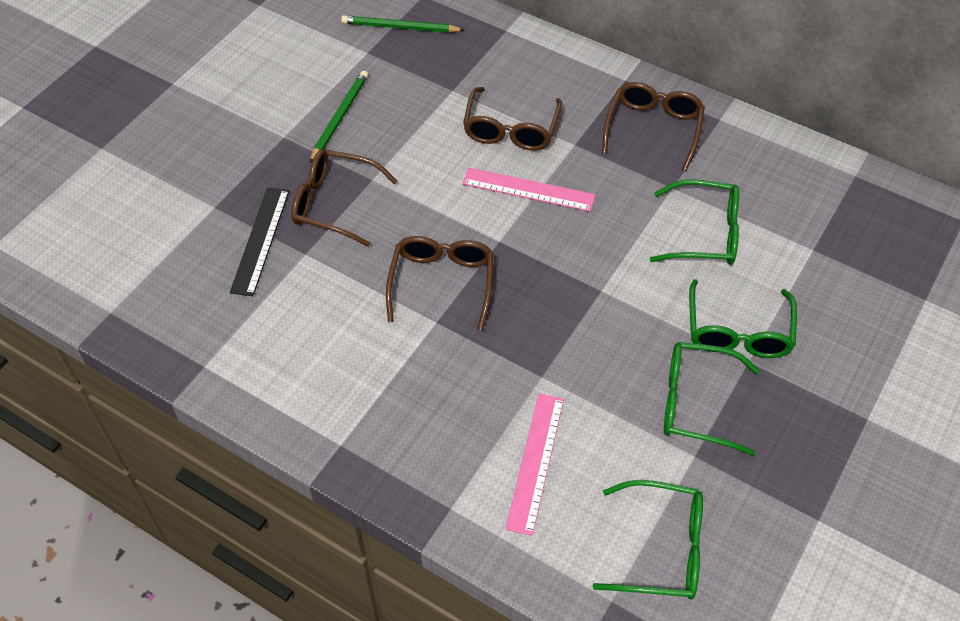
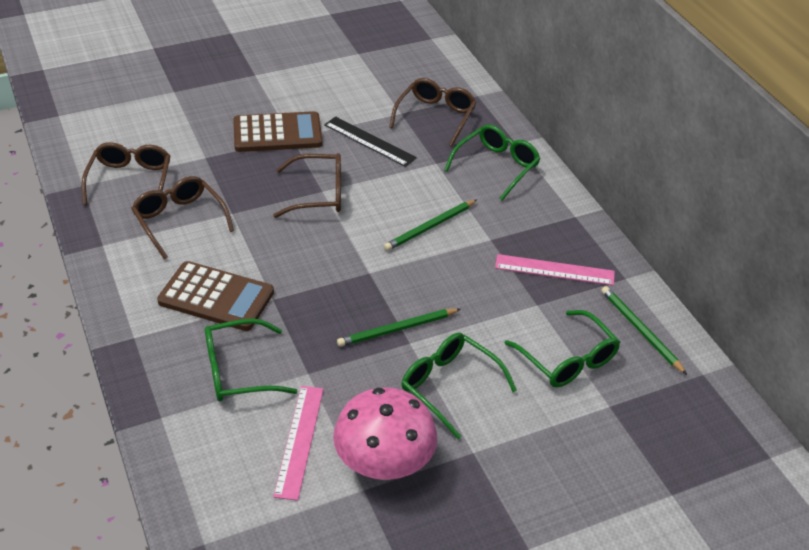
brown calculator: none = 0 -> [157,261,274,331] [233,111,323,152] = 2
green pencil: [310,71,368,163] [341,15,464,33] = 2 -> [337,308,461,347] [384,199,477,251] [601,286,687,375] = 3
pink mushroom: none = 0 -> [333,387,437,480] = 1

